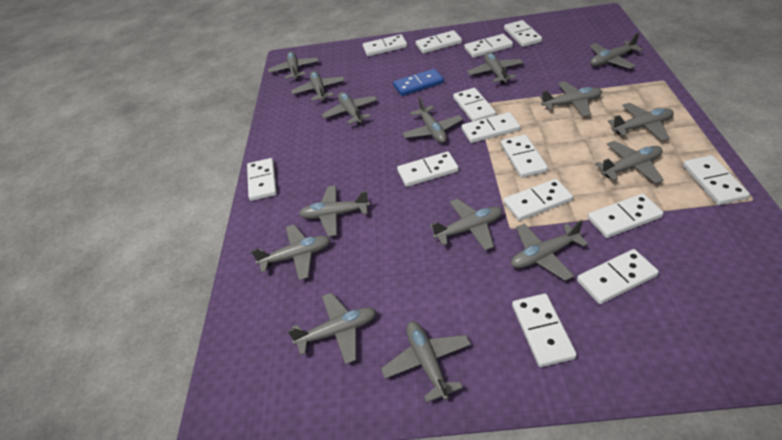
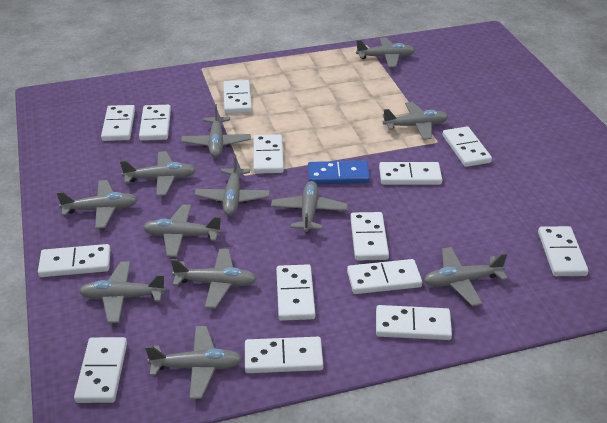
grey plane: [251,224,331,280] [268,52,318,80] [288,293,376,364] [291,71,345,102] [299,185,370,236] [321,92,378,125] [381,321,471,403] [402,97,463,143] [430,198,502,250] [467,52,523,84] [511,220,588,281] [540,81,602,116] [590,33,643,69] [595,141,664,184] [608,103,674,141] = 15 -> [56,180,138,229] [79,261,166,323] [120,151,196,196] [143,204,222,257] [145,326,243,399] [171,249,257,308] [181,104,251,158] [194,155,270,216] [271,181,348,233] [356,37,415,67] [383,102,449,140] [424,247,508,306] = 12

